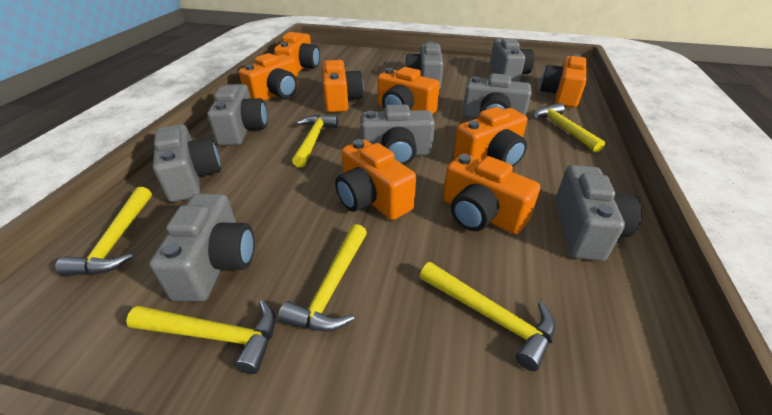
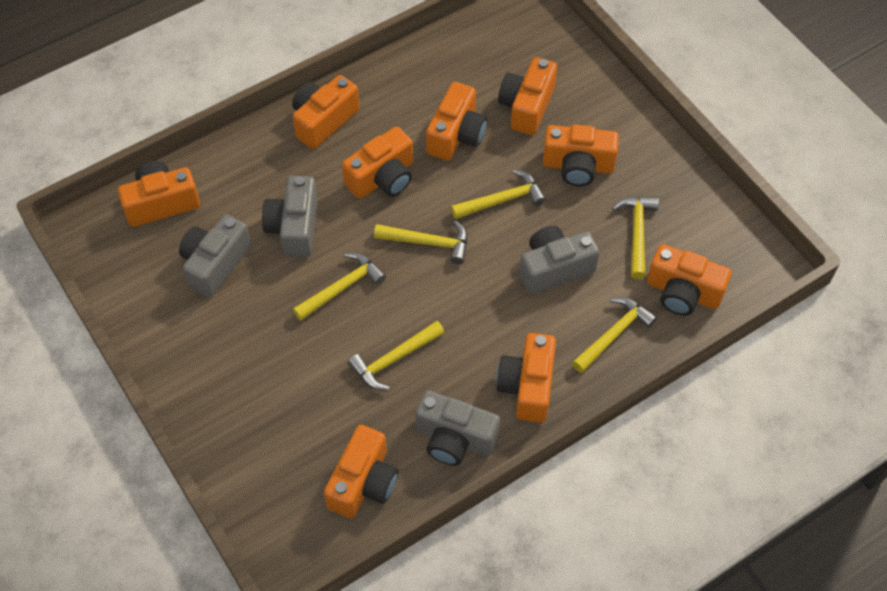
grey camera: [149,193,255,302] [153,124,221,202] [207,84,267,146] [361,104,435,165] [405,41,443,90] [463,73,532,118] [490,38,534,82] [555,165,642,261] = 8 -> [179,214,251,298] [262,176,318,258] [415,390,500,466] [519,226,600,294] = 4
orange camera: [239,53,299,101] [274,32,320,74] [322,60,364,112] [335,139,416,220] [378,67,440,115] [443,154,540,234] [453,107,528,167] [540,54,587,108] = 8 -> [118,161,200,227] [292,75,360,149] [324,425,399,519] [342,127,413,199] [426,82,488,161] [496,333,556,423] [498,57,557,135] [543,125,619,186] [647,244,732,315] = 9

